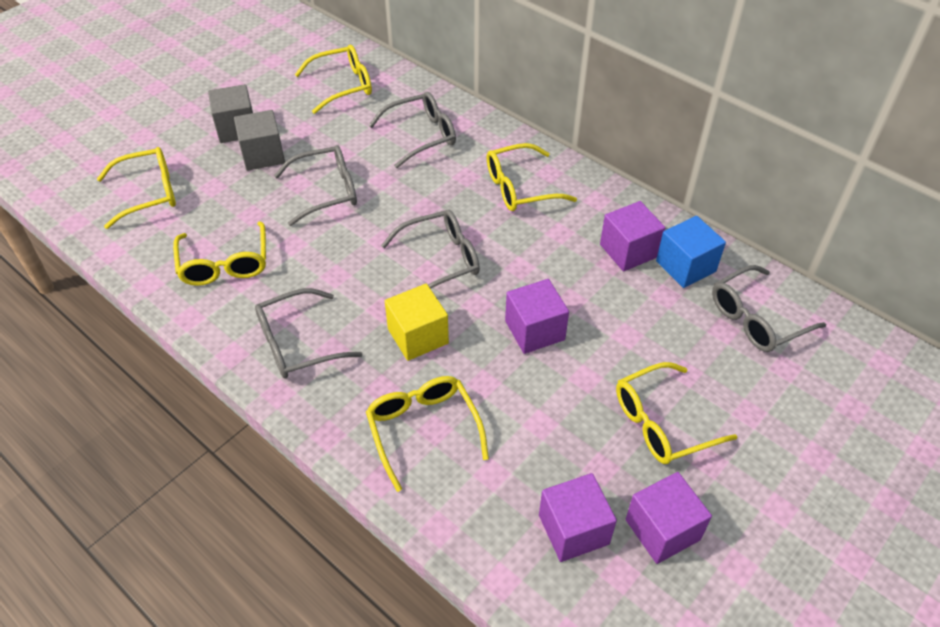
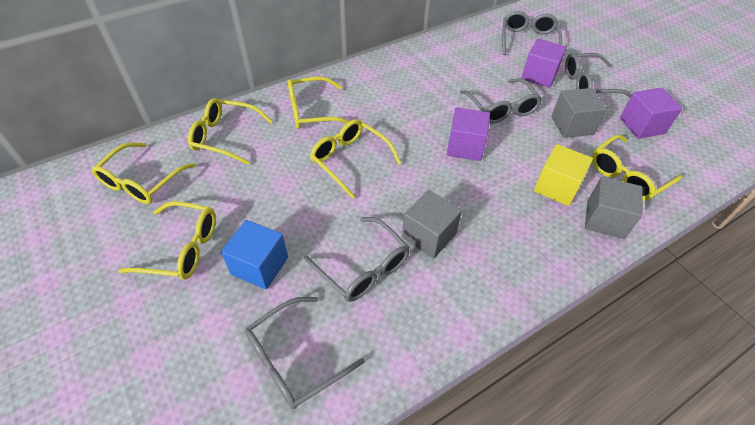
grey cube: [208,84,253,143] [234,110,285,171] = 2 -> [402,190,462,259] [551,88,607,138] [585,176,643,239] = 3
purple cube: [505,279,569,354] [539,473,617,562] [600,201,665,271] [626,472,712,564] = 4 -> [447,107,490,161] [522,39,567,88] [620,88,682,139] = 3

